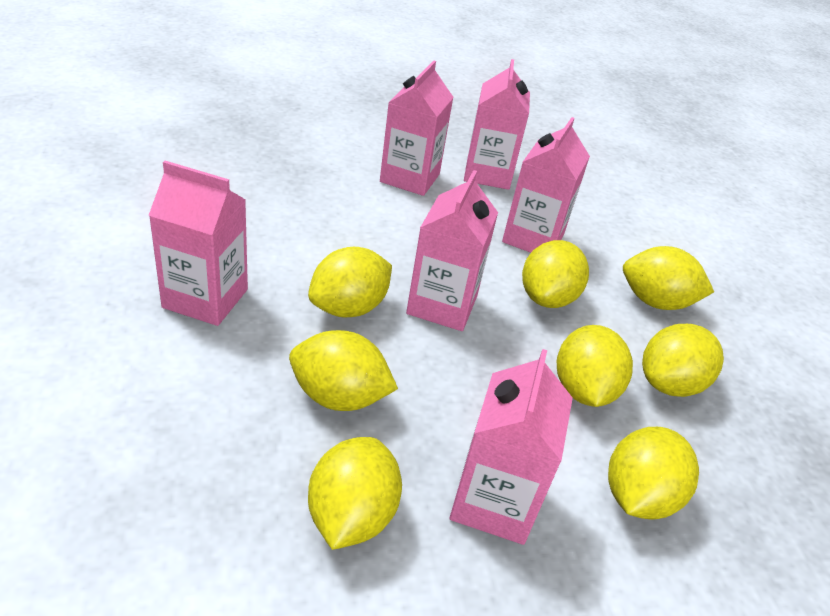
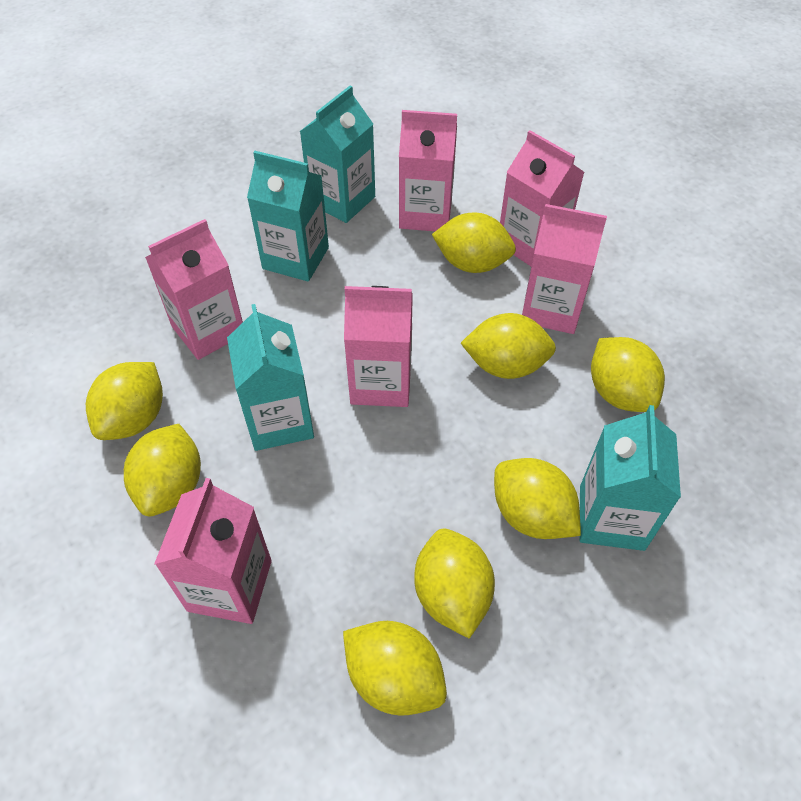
turquoise carton: none = 0 -> [227,304,314,451] [247,151,329,282] [300,85,375,223] [579,405,681,551] = 4

